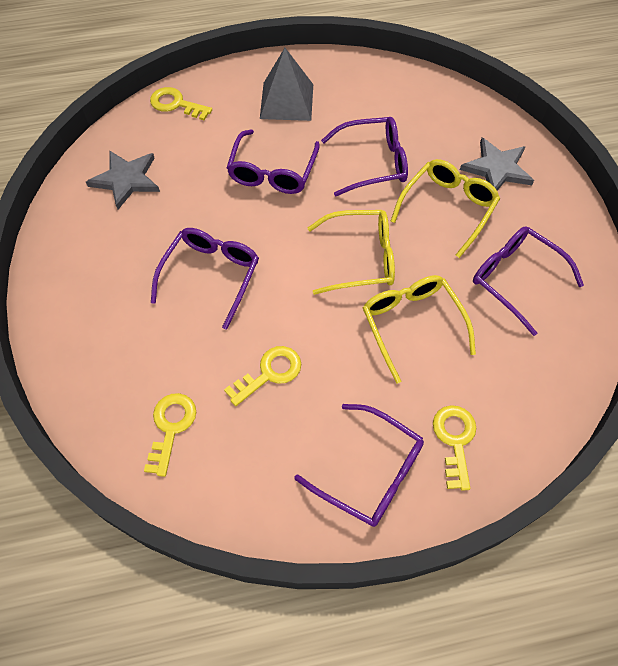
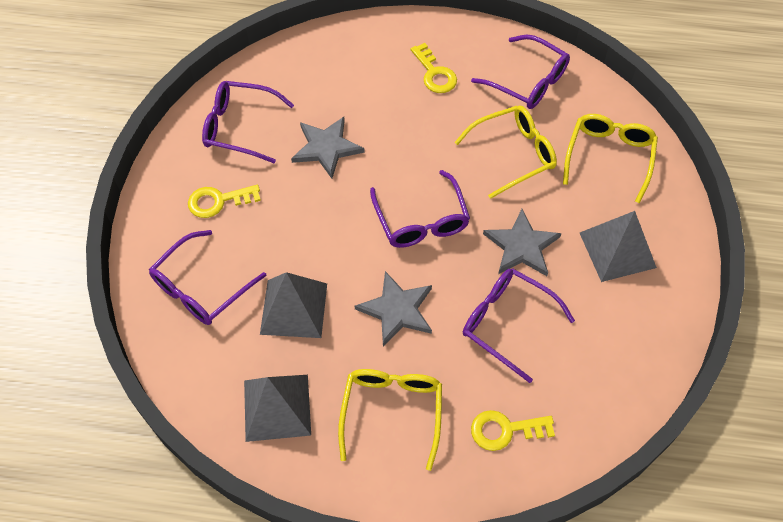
grey pyramid: [260,48,313,121] = 1 -> [244,375,311,442] [260,272,327,338] [580,211,657,282] = 3
grey star: [86,150,160,210] [460,138,534,191] = 2 -> [291,117,365,179] [355,271,432,347] [483,209,562,276] = 3
yellow key: [144,393,196,477] [150,87,212,120] [224,346,301,406] [433,405,476,491] = 4 -> [188,185,261,218] [410,43,457,93] [471,410,555,451] = 3

